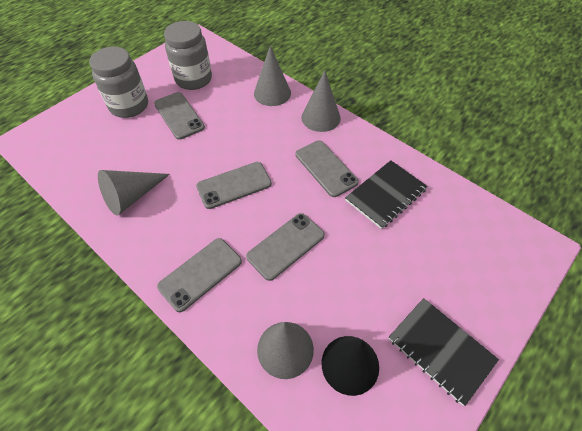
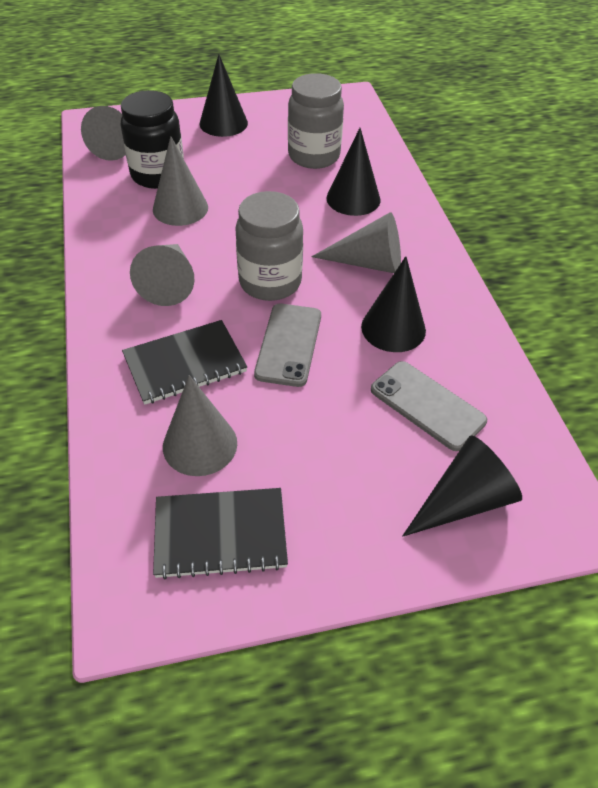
black cone: [321,336,379,396] = 1 -> [200,54,248,137] [326,128,381,216] [361,256,426,352] [403,435,522,536] = 4
black jar: none = 0 -> [121,90,184,189] = 1
grey cone: [98,170,170,216] [254,46,291,106] [257,322,314,379] [301,71,341,132] = 4 -> [81,106,126,161] [130,244,194,306] [153,136,208,226] [163,375,237,476] [311,212,401,273] = 5
grey phone: [154,92,205,140] [157,238,242,312] [196,162,272,209] [246,213,325,281] [296,140,359,197] = 5 -> [254,303,321,387] [371,361,487,451] = 2

